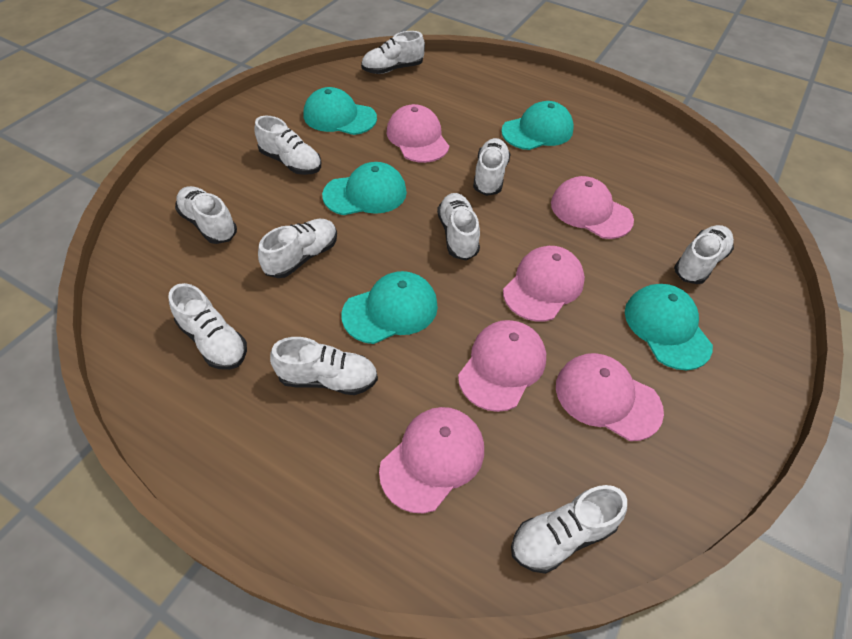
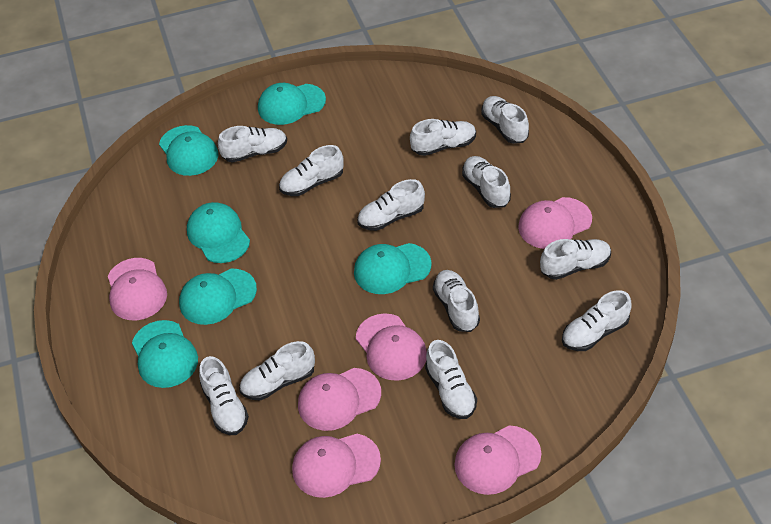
turquoise cap: [304,87,377,135] [322,162,407,215] [342,271,438,344] [501,101,574,150] [625,284,713,370] = 5 -> [132,320,198,388] [159,125,218,176] [179,269,257,325] [187,202,250,263] [258,83,326,125] [354,243,432,294] = 6
white shoe: [169,283,247,370] [175,186,237,244] [254,116,321,175] [258,219,337,278] [270,337,378,395] [361,31,425,74] [437,193,480,261] [473,138,510,196] [511,485,627,574] [674,225,734,284] = 10 -> [199,356,249,435] [218,126,287,163] [239,341,315,400] [279,145,344,196] [357,179,425,231] [410,119,476,156] [425,340,477,419] [433,270,480,332] [462,156,511,208] [481,96,529,144] [540,239,611,280] [562,290,632,351] = 12

